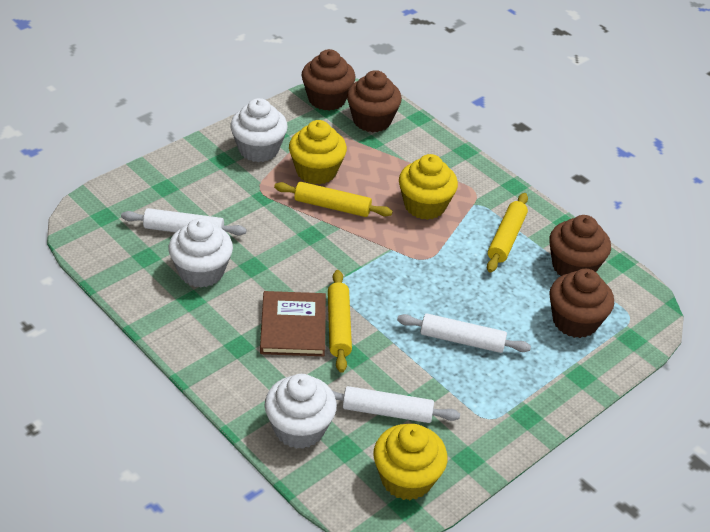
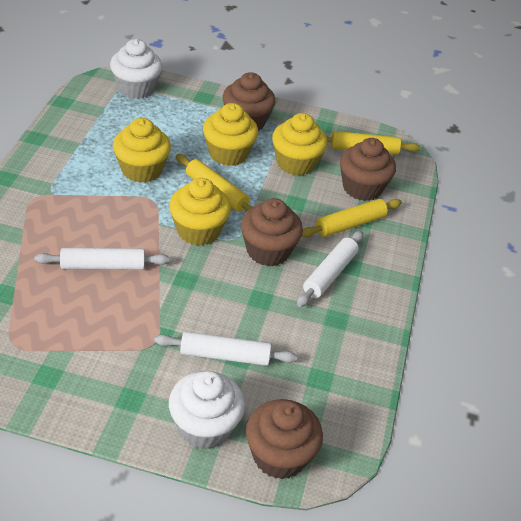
brown book: [260,291,326,356] = 1 -> none = 0
white cupcake: [168,218,233,288] [230,98,288,162] [264,374,337,449] = 3 -> [110,39,162,99] [169,371,245,449] = 2
yellow cupcake: [289,120,347,185] [373,424,448,500] [399,154,458,220] = 3 -> [113,118,171,183] [169,178,231,245] [203,103,258,166] [272,113,327,176] = 4

